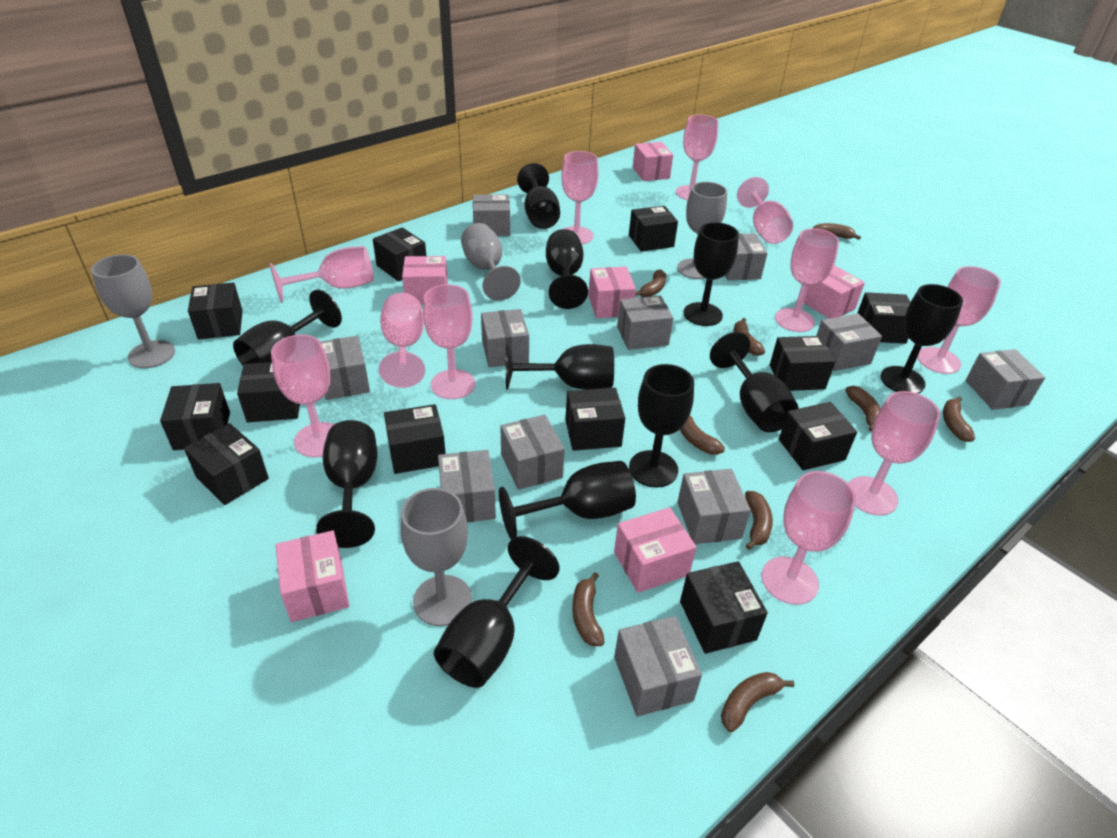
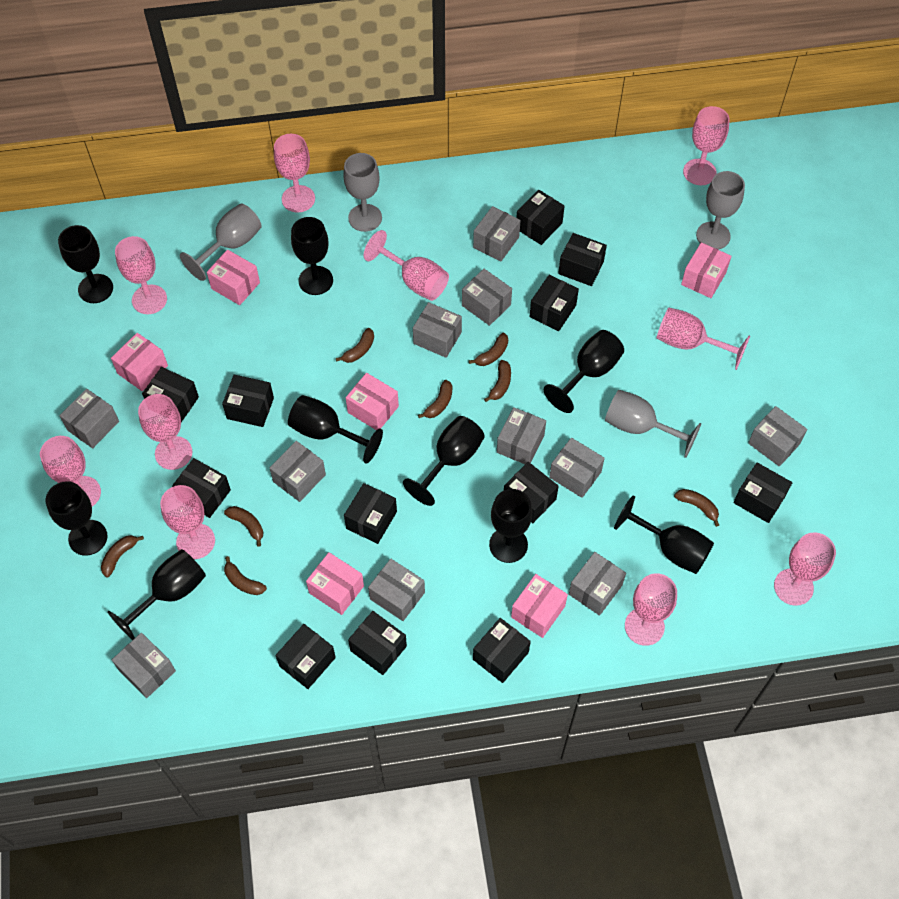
black goblet: [233,289,342,365] [316,420,377,548] [434,536,560,688] [499,461,636,540] [506,344,614,390] [517,163,560,229] [546,229,588,309] [629,364,694,488] [683,222,739,326] [710,332,799,432] [880,284,963,393] = 11 -> [46,481,107,556] [58,225,113,303] [108,549,206,640] [288,395,383,464] [291,217,333,295] [403,416,485,506] [489,489,532,563] [544,330,624,413] [614,496,714,574] = 9
brown banana: [572,572,605,646] [635,269,666,297] [680,416,725,455] [721,672,794,732] [734,318,765,356] [745,491,773,550] [813,223,861,240] [845,386,881,432] [943,397,975,442] = 9 -> [101,535,144,577] [224,506,263,547] [224,556,267,595] [336,328,374,363] [418,380,452,418] [469,333,508,366] [484,360,511,402] [674,489,719,527] = 8
pink goblet: [270,246,374,303] [271,334,335,457] [379,293,425,388] [423,284,475,399] [562,151,599,244] [676,114,718,200] [737,177,793,244] [761,471,856,605] [775,228,839,332] [848,391,940,516] [917,266,1001,374] = 11 -> [40,436,101,507] [115,236,167,314] [138,394,192,470] [160,485,215,559] [274,134,315,213] [363,230,449,301] [625,573,677,646] [657,308,750,370] [683,106,730,185] [774,532,836,606] = 10

